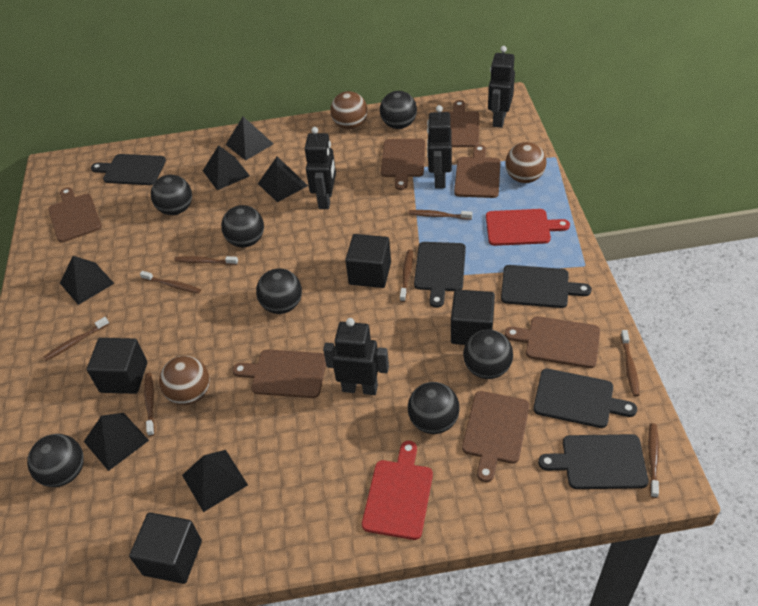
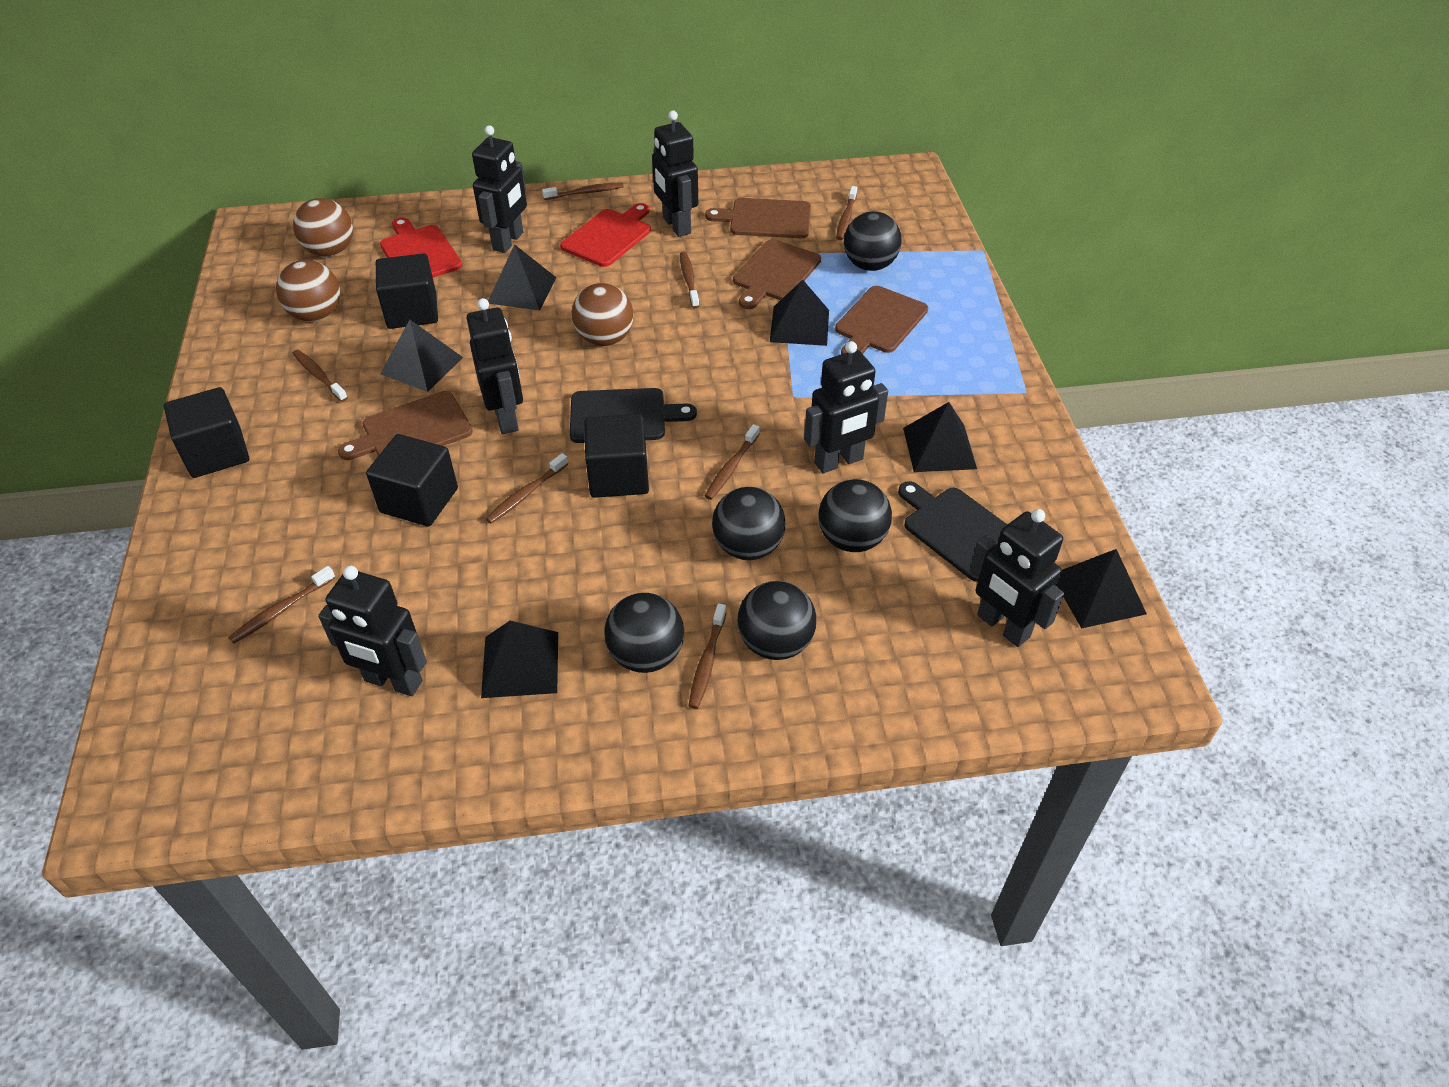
black ball: [27,434,84,487] [151,175,192,215] [221,205,264,247] [256,268,302,314] [380,91,417,129] [408,382,460,434] [463,330,513,379] = 7 -> [604,593,684,673] [712,487,786,560] [737,581,816,660] [818,479,892,552] [844,211,902,271] = 5
black cutting board: [91,154,166,185] [414,242,466,308] [501,265,592,308] [533,369,637,428] [538,434,649,489] = 5 -> [570,388,697,443] [898,481,1007,582] = 2
black robot: [305,127,336,209] [323,318,389,395] [427,105,452,188] [488,46,515,128] = 4 -> [318,566,427,696] [467,298,523,434] [472,125,527,253] [652,110,698,237] [804,341,888,473] [970,509,1064,647] = 6
brown cutting board: [48,187,102,242] [232,349,326,398] [381,139,425,190] [443,100,479,147] [454,145,500,198] [462,391,529,482] [505,316,600,368] = 7 -> [338,391,473,460] [705,198,811,238] [733,239,821,309] [835,286,928,354] = 4

